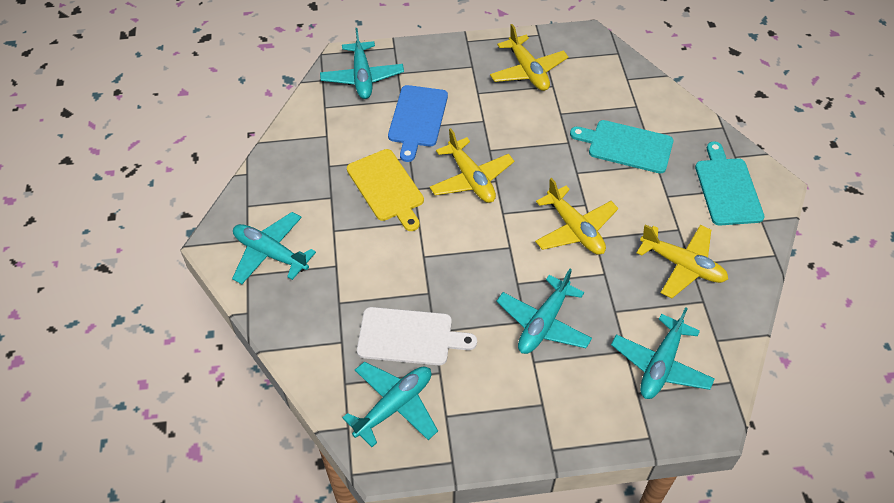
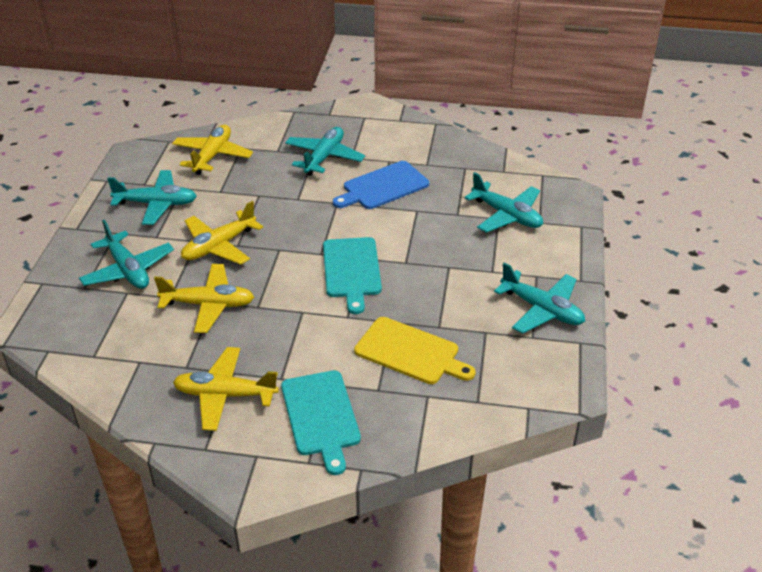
white cutting board: [357,307,477,365] = 1 -> none = 0

